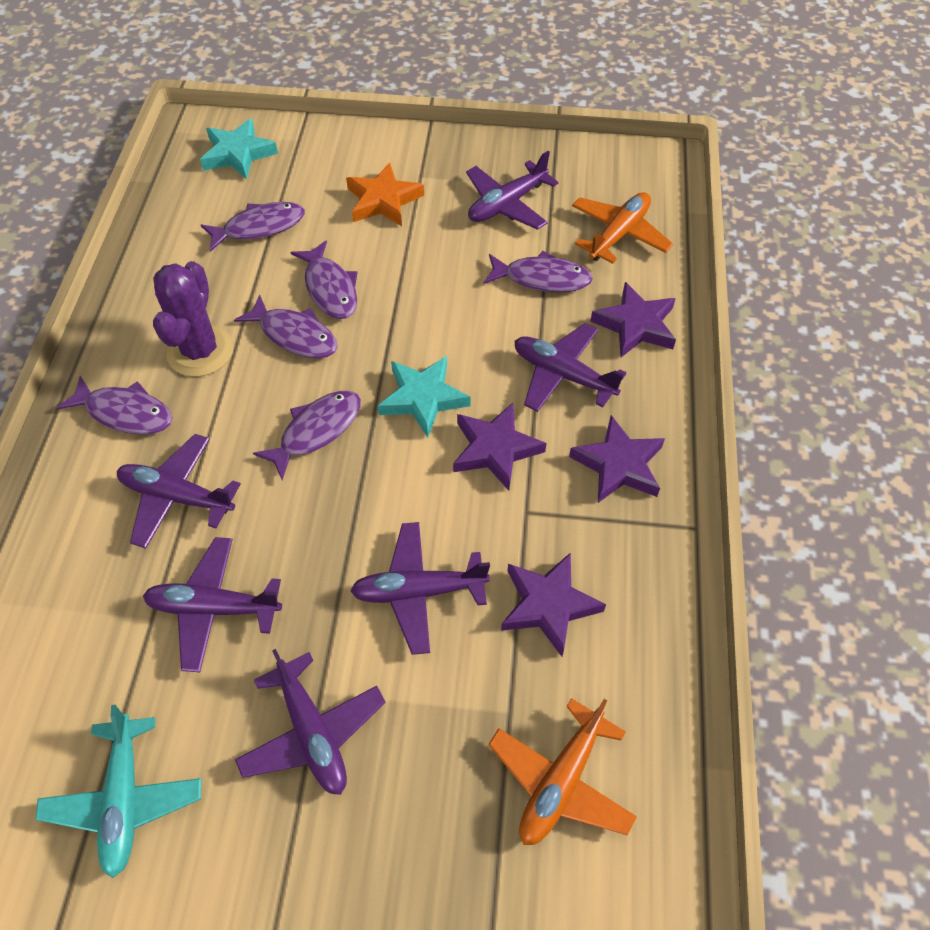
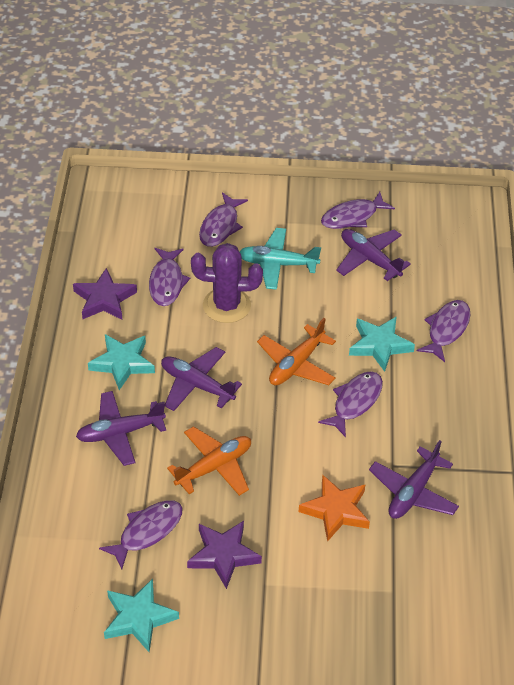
purple plane: [117,434,241,549] [143,537,282,672] [235,649,385,795] [350,522,490,655] [466,151,559,230] [515,323,626,412] = 6 -> [76,391,166,466] [161,347,242,411] [336,229,411,281] [369,440,459,519] = 4
purple star: [453,403,546,491] [501,553,606,657] [569,415,665,503] [590,282,676,357] = 4 -> [73,268,137,320] [187,521,262,589] = 2
turquoise star: [200,118,278,180] [378,356,470,438] = 2 -> [88,334,155,390] [104,579,179,652] [349,316,415,372] = 3

